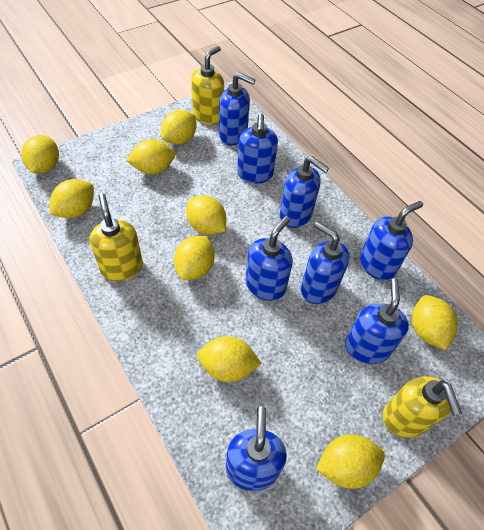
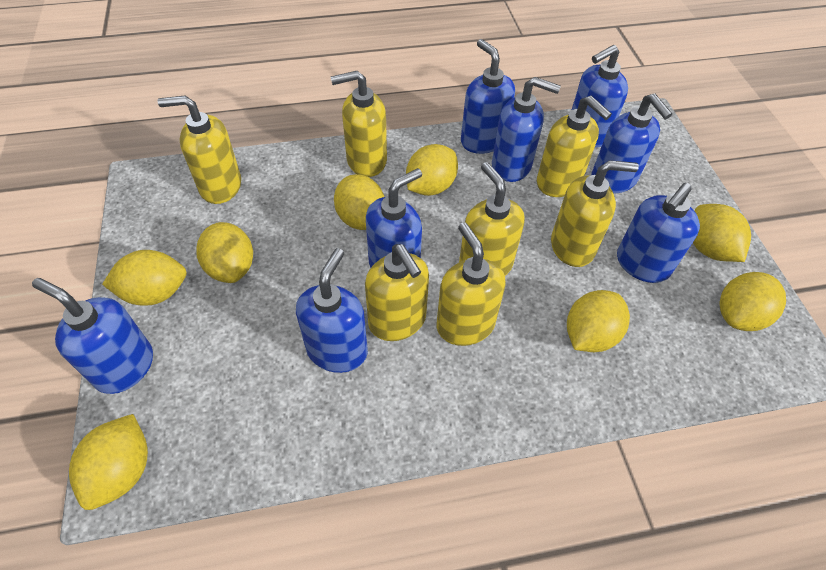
yellow lemon: [21,135,59,173] [50,179,94,218] [126,139,175,174] [161,110,197,145] [174,236,215,280] [186,195,226,235] [197,336,262,382] [316,434,385,489] [412,295,458,350] = 9 -> [69,414,148,510] [102,250,187,306] [196,222,253,283] [334,174,384,230] [406,144,458,196] [567,290,630,352] [693,204,751,262] [720,272,786,331] = 8
yellow soap dispenser: [90,193,143,281] [191,46,224,125] [382,376,462,438] = 3 -> [157,95,241,204] [331,71,387,177] [365,244,429,341] [437,222,506,346] [459,162,525,276] [537,96,612,197] [551,160,639,267] = 7

